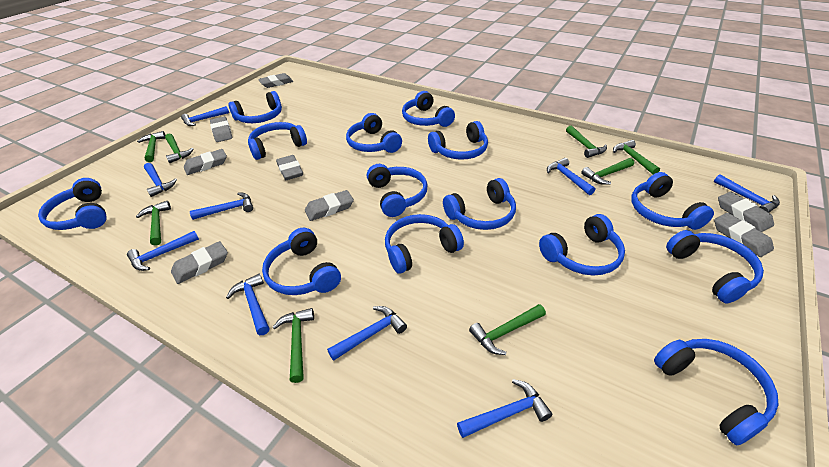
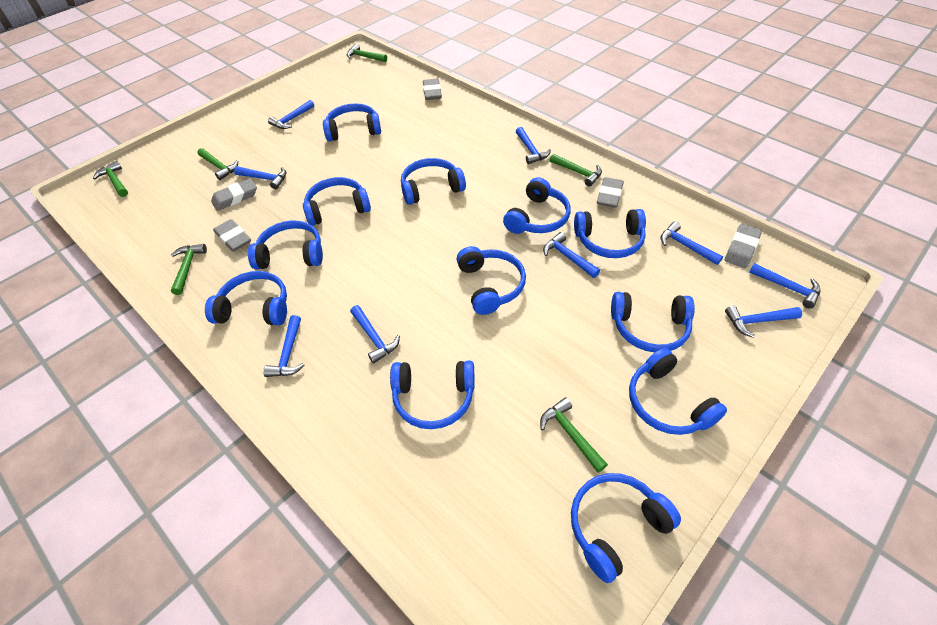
blue headphones: [38,178,107,230] [228,91,282,123] [248,122,307,160] [262,228,341,295] [346,113,402,153] [367,164,427,217] [385,214,464,274] [402,91,455,127] [428,121,488,160] [443,178,516,230] [539,214,625,275] [631,172,714,230] [654,339,779,445] [666,230,764,303] = 14 -> [205,271,287,325] [248,220,323,270] [303,177,371,226] [323,103,381,141] [390,361,475,429] [401,158,466,205] [457,246,526,315] [503,177,571,234] [571,473,681,583] [574,209,646,258] [611,292,695,352] [629,348,727,435] = 12
green hammer: [136,201,171,246] [137,131,165,162] [165,134,193,163] [273,308,314,383] [469,304,546,355] [566,126,607,158] [581,158,634,185] [613,140,660,174] = 8 -> [93,161,128,197] [171,244,207,295] [197,148,238,180] [347,44,387,62] [540,397,608,473] [550,154,602,187] = 6
grey eraser: [171,241,228,284] [184,149,227,175] [210,117,232,142] [258,73,293,88] [276,155,303,180] [305,190,354,221] [714,213,774,257] [718,191,774,232] = 8 -> [211,178,257,211] [213,219,251,251] [423,78,442,100] [597,177,624,208] [725,224,762,268] = 5

